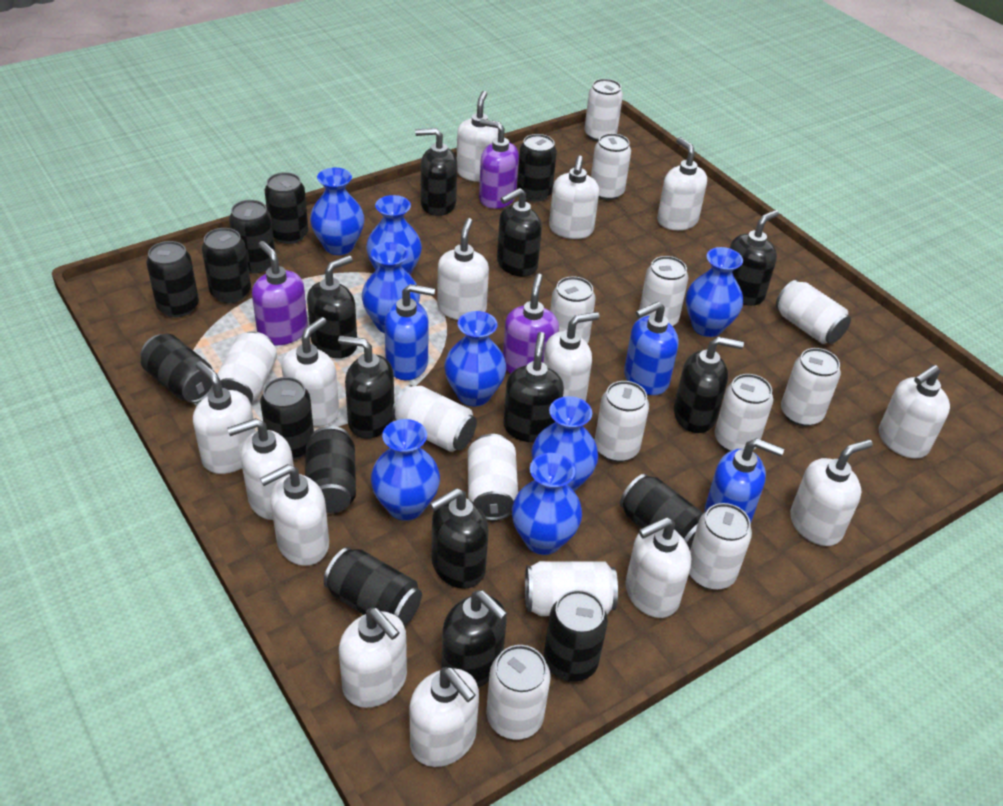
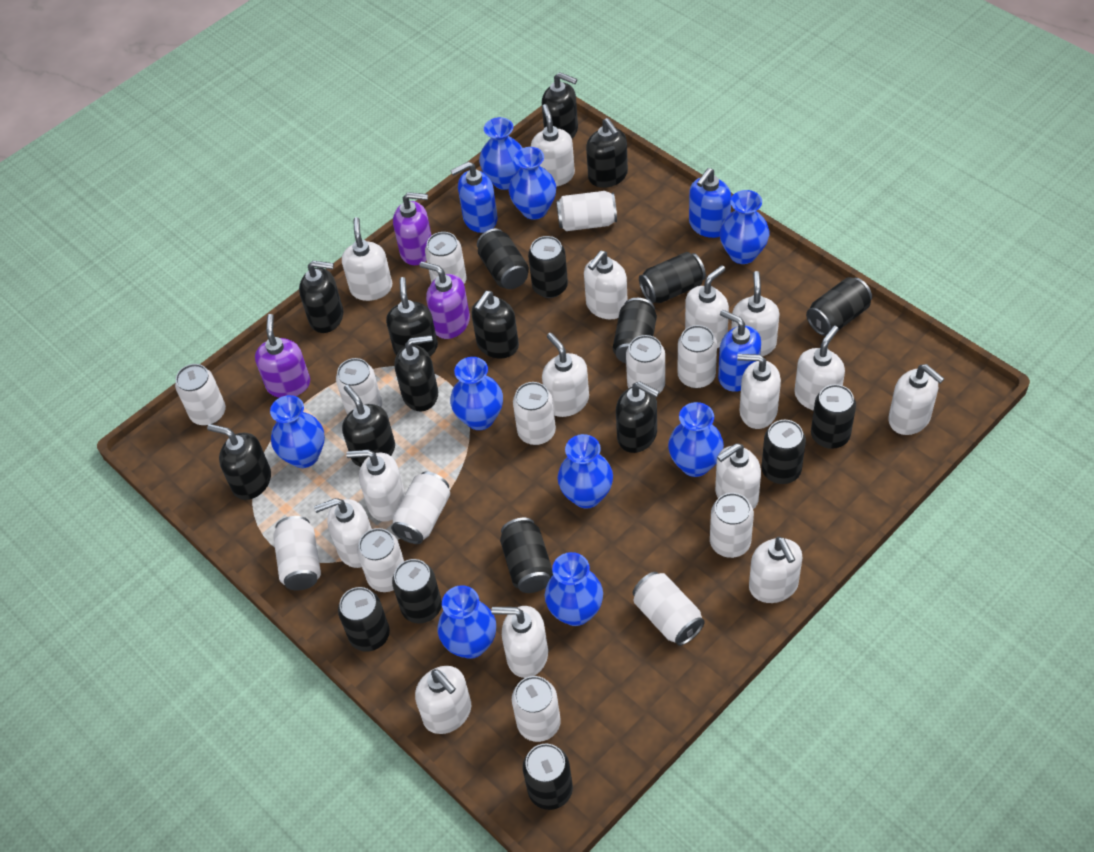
blue vase: [310,168,364,255] [362,242,420,333] [366,195,422,275] [371,419,440,521] [444,311,506,407] [512,453,582,555] [531,396,598,492] [686,247,743,337] = 8 -> [270,395,325,468] [437,585,496,659] [450,357,503,430] [479,117,523,190] [509,147,556,220] [545,552,603,626] [558,434,613,509] [668,402,724,477] [719,190,769,264] = 9
white can: [217,332,277,403] [392,385,477,452] [468,434,518,521] [486,645,551,740] [525,561,618,616] [550,276,596,344] [584,79,623,142] [591,133,631,200] [595,381,649,462] [639,256,688,326] [689,503,752,590] [714,374,773,452] [776,280,851,344] [781,348,841,426] = 14 -> [175,364,226,426] [273,516,321,590] [336,358,382,415] [357,528,404,592] [391,472,450,544] [425,232,467,284] [512,676,561,742] [513,382,556,445] [556,191,617,231] [626,335,665,393] [633,572,705,646] [678,325,717,388] [710,493,754,558] = 13
white soap dispenser: [193,361,256,474] [227,418,294,520] [260,464,329,566] [282,317,339,427] [339,608,407,708] [409,667,479,767] [437,218,489,320] [457,91,498,182] [543,312,600,401] [549,155,599,239] [625,517,691,618] [657,137,707,230] [790,439,873,546] [879,365,950,459] = 14 -> [314,498,372,568] [342,217,392,301] [346,450,405,522] [415,666,471,734] [491,606,548,678] [531,104,575,186] [542,333,589,417] [584,251,628,319] [685,265,729,348] [715,443,761,509] [731,271,780,356] [737,354,781,429] [749,537,802,603] [794,326,845,411] [888,364,944,435] = 15

